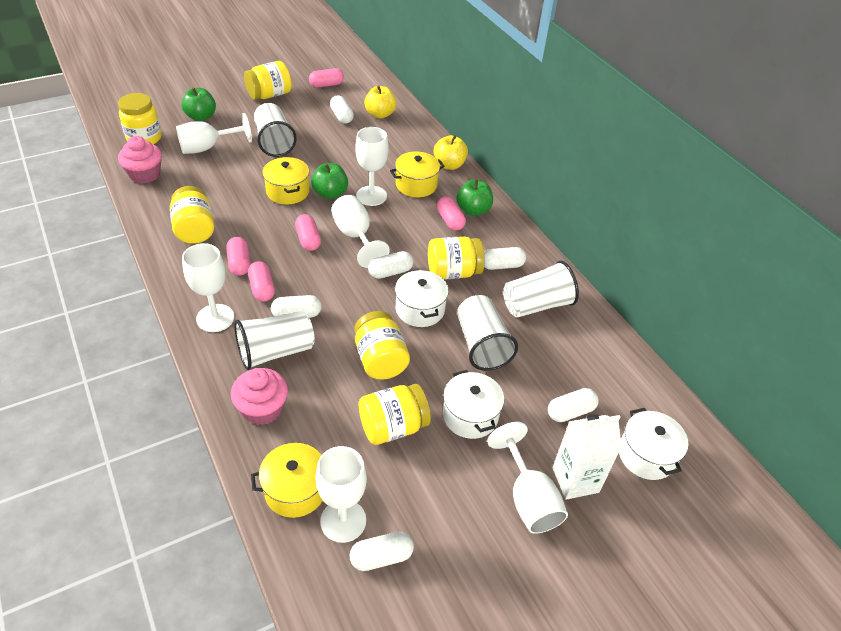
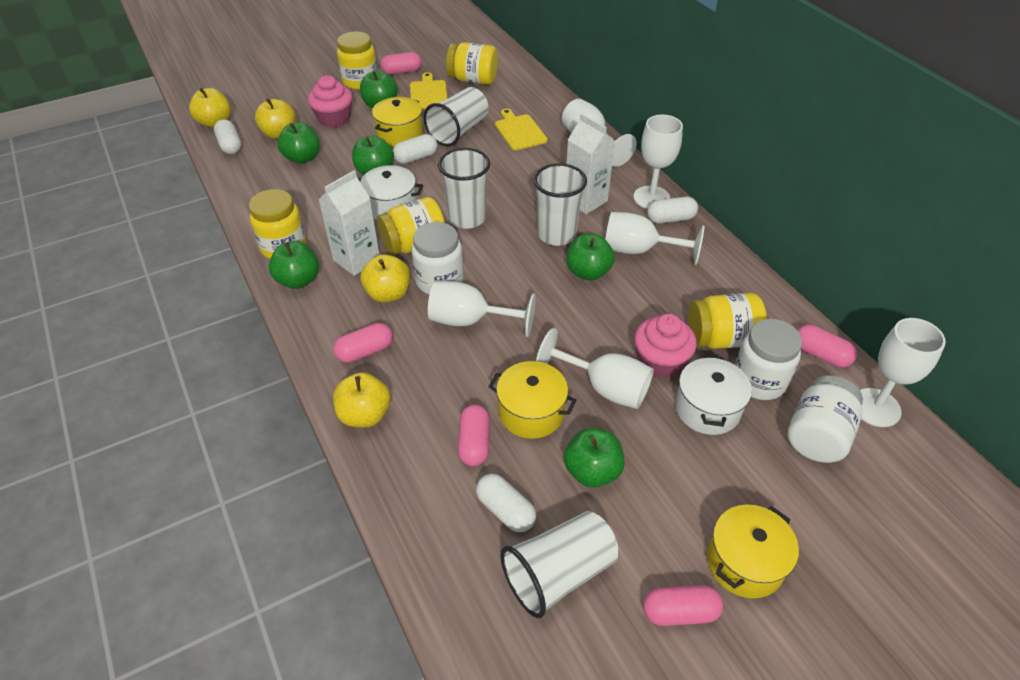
green apple: [181,87,216,121] [311,163,348,199] [456,179,493,216] = 3 -> [269,242,319,289] [277,123,320,164] [352,135,394,175] [360,71,398,108] [564,428,625,488] [567,234,615,280] = 6
white capsule: [271,295,322,318] [330,96,354,124] [350,531,414,571] [368,251,413,279] [484,247,526,270] [548,388,599,422] = 6 -> [214,119,241,154] [393,134,437,164] [476,474,536,532] [647,196,698,224] = 4
white carton: [552,414,622,500] = 1 -> [318,170,380,276] [566,113,615,214] = 2
white jar: none = 0 -> [412,222,464,295] [735,319,802,400] [787,375,863,463] = 3
white pot: [395,269,449,327] [443,370,504,439] [619,408,688,480] = 3 -> [358,165,423,220] [675,355,752,435] = 2
yellow apple: [364,86,397,119] [433,135,468,170] = 2 -> [189,88,231,127] [255,98,296,139] [333,372,391,427] [361,254,410,303] = 4
yellow cutting board: none = 0 -> [410,72,447,109] [495,109,548,150] = 2
yellow jar: [118,93,162,144] [170,186,214,244] [244,61,292,100] [354,311,410,380] [359,384,431,445] [428,236,484,280] = 6 -> [249,189,306,259] [337,31,378,90] [377,197,445,255] [446,42,498,85] [688,293,767,349] = 5

